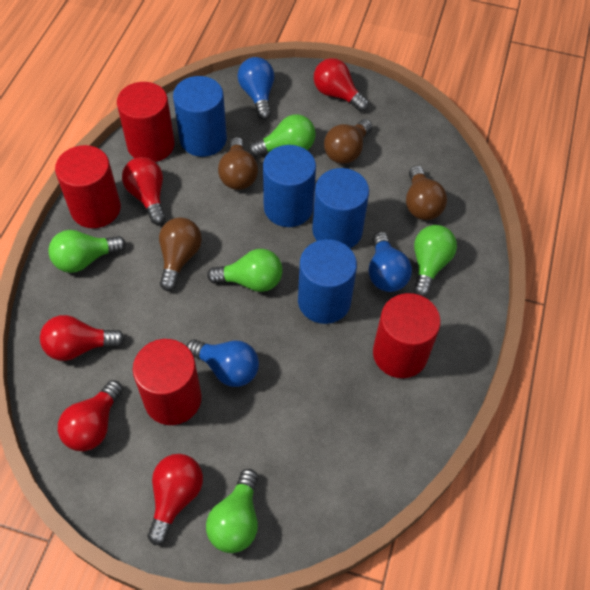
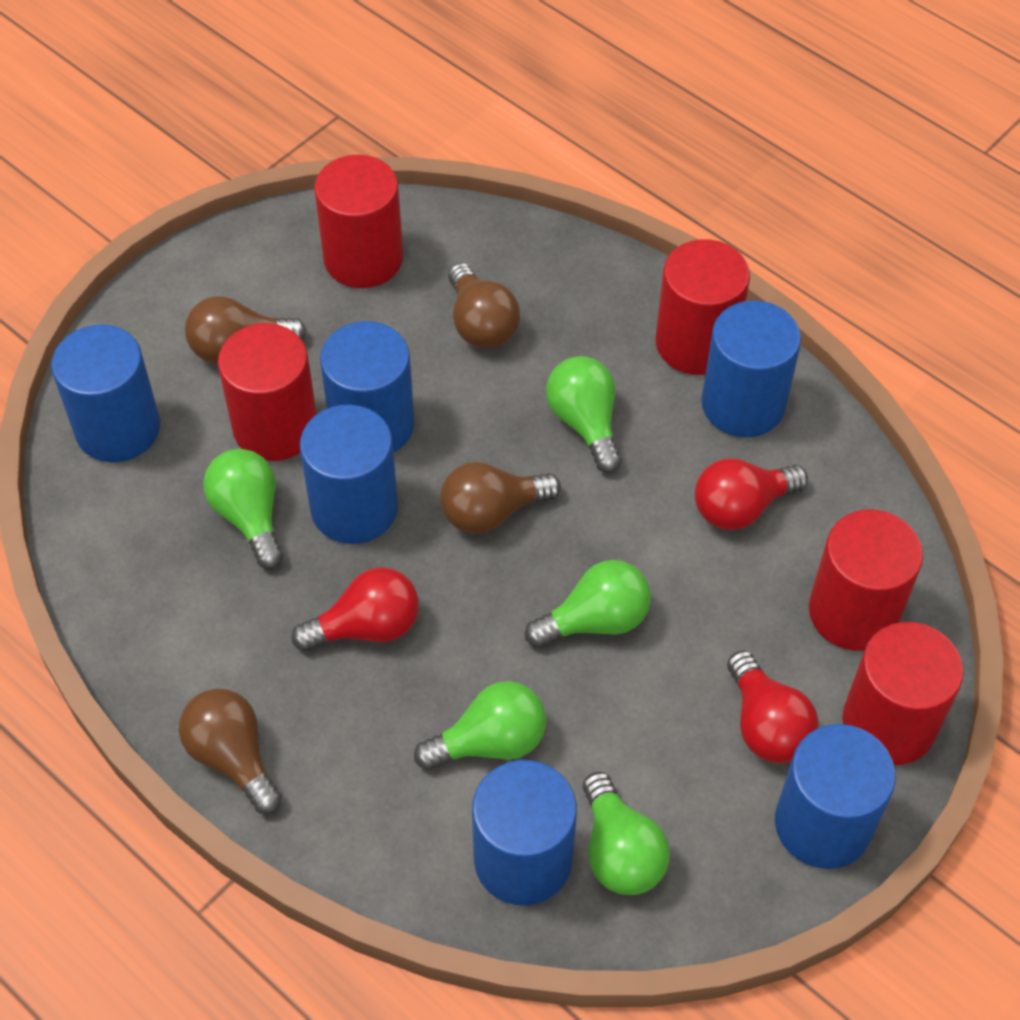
blue cylinder: [173,76,227,157] [263,145,316,227] [298,239,357,324] [312,168,369,248] = 4 -> [51,325,160,462] [300,405,398,544] [320,321,415,453] [472,760,577,905] [701,300,801,437] [775,724,896,869] = 6
blue light bulb: [186,339,259,387] [237,57,274,120] [369,232,412,292] = 3 -> none = 0
red cylinder: [55,145,121,228] [117,82,175,162] [133,339,202,425] [373,293,441,378] = 4 -> [218,323,317,461] [314,155,403,288] [656,239,750,375] [809,510,923,651] [842,622,964,765] = 5
red light bulb: [40,315,125,361] [58,380,123,451] [122,157,166,225] [148,454,203,545] [314,58,369,112] = 5 -> [292,567,419,651] [695,458,808,530] [727,650,819,763] = 3

